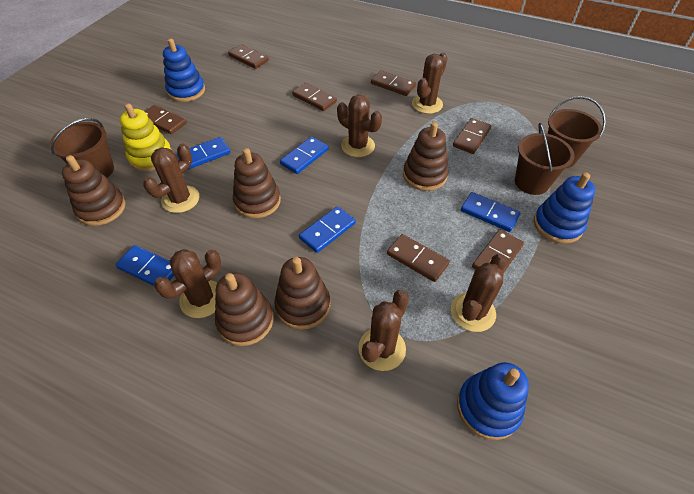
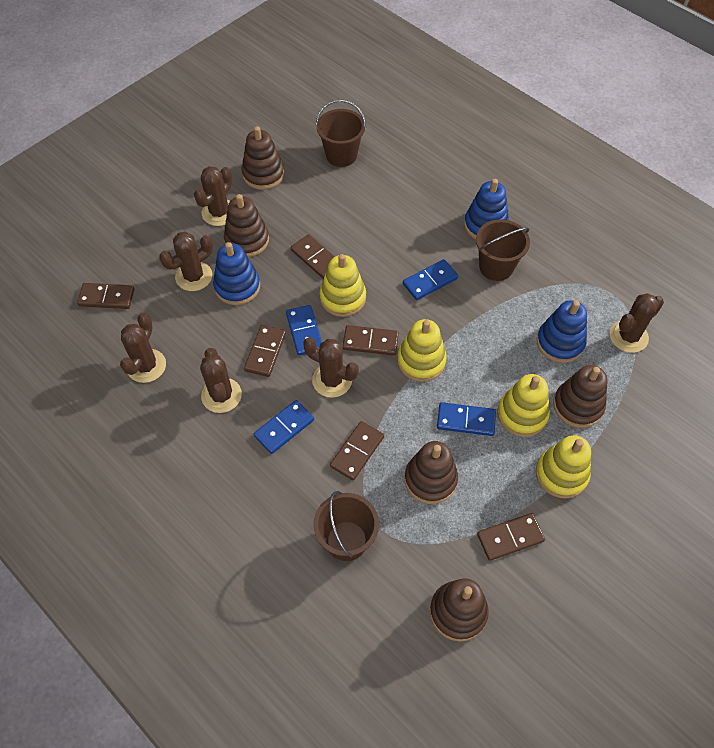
blue domino: [115,245,174,286] [177,137,231,170] [280,137,329,174] [299,206,356,253] [461,192,520,232] = 5 -> [254,400,314,454] [286,305,322,356] [403,259,458,300] [437,402,496,436] = 4
brown domino: [144,105,187,134] [228,44,269,69] [292,82,337,111] [371,70,416,96] [387,234,450,282] [453,118,491,154] [472,230,524,273] = 7 -> [77,283,134,309] [244,325,286,377] [291,234,335,279] [330,421,384,480] [342,325,399,356] [477,513,545,561] = 6
yellow stacking toy: [120,103,172,171] = 1 -> [320,254,366,317] [397,319,447,382] [497,374,550,437] [536,435,591,499] = 4

